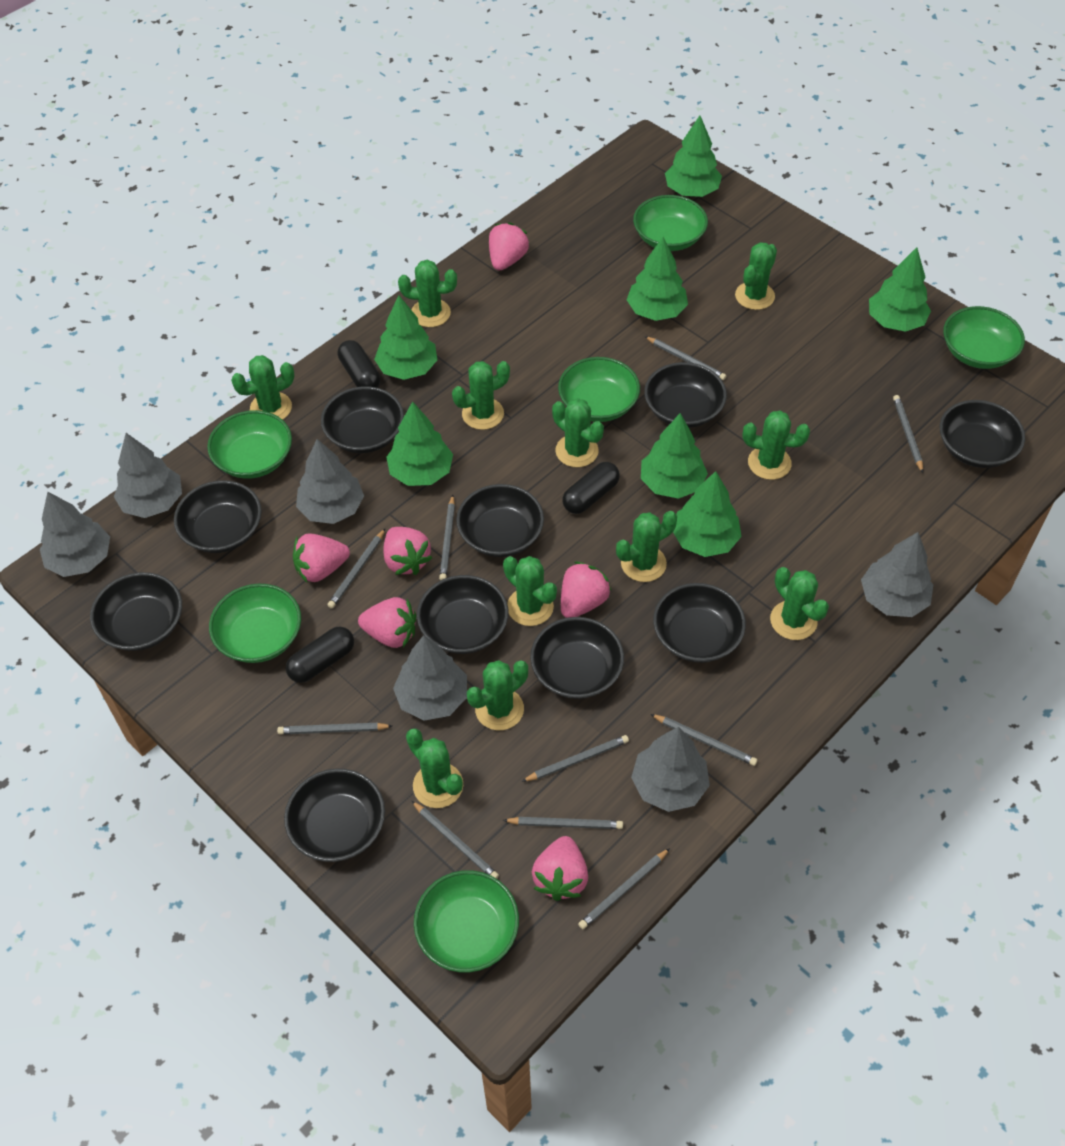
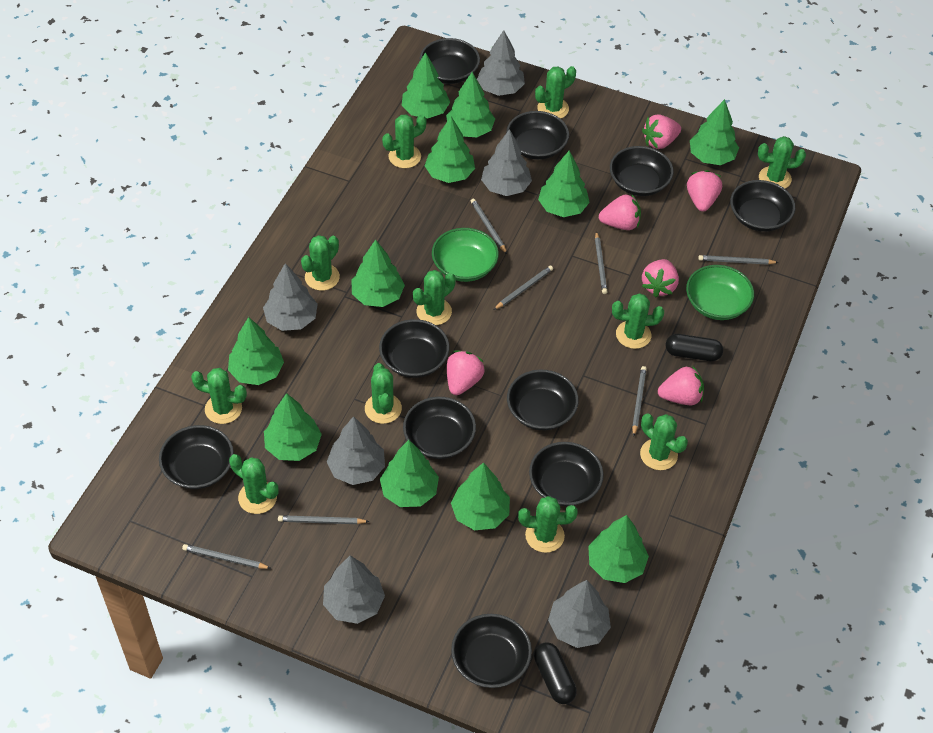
black capsule: [286,626,354,683] [338,340,380,388] [562,462,620,514] = 3 -> [534,642,577,704] [666,334,723,361] = 2
green bowl: [207,410,292,479] [209,584,301,663] [414,870,519,972] [558,357,640,422] [633,195,708,251] [943,306,1025,369] = 6 -> [432,228,499,282] [686,265,754,320] = 2
green tree: [374,295,437,380] [386,401,453,486] [627,237,688,321] [641,413,708,499] [665,116,722,197] [673,471,742,557] [869,247,931,332] = 7 -> [228,317,284,385] [264,393,322,461] [352,240,405,307] [380,440,439,507] [402,52,450,118] [425,117,475,183] [446,72,495,137] [451,462,510,530] [538,151,590,217] [588,515,649,583] [690,99,739,165] = 11
grey pencil: [277,723,392,734] [327,529,385,609] [412,801,499,879] [439,495,455,580] [503,817,623,829] [522,735,629,782] [578,848,670,929] [645,336,726,380] [651,714,757,766] [893,395,923,473] = 10 -> [182,544,271,569] [278,515,369,524] [471,198,507,254] [494,266,553,310] [595,231,607,294] [632,366,647,437] [698,255,779,265] = 7

